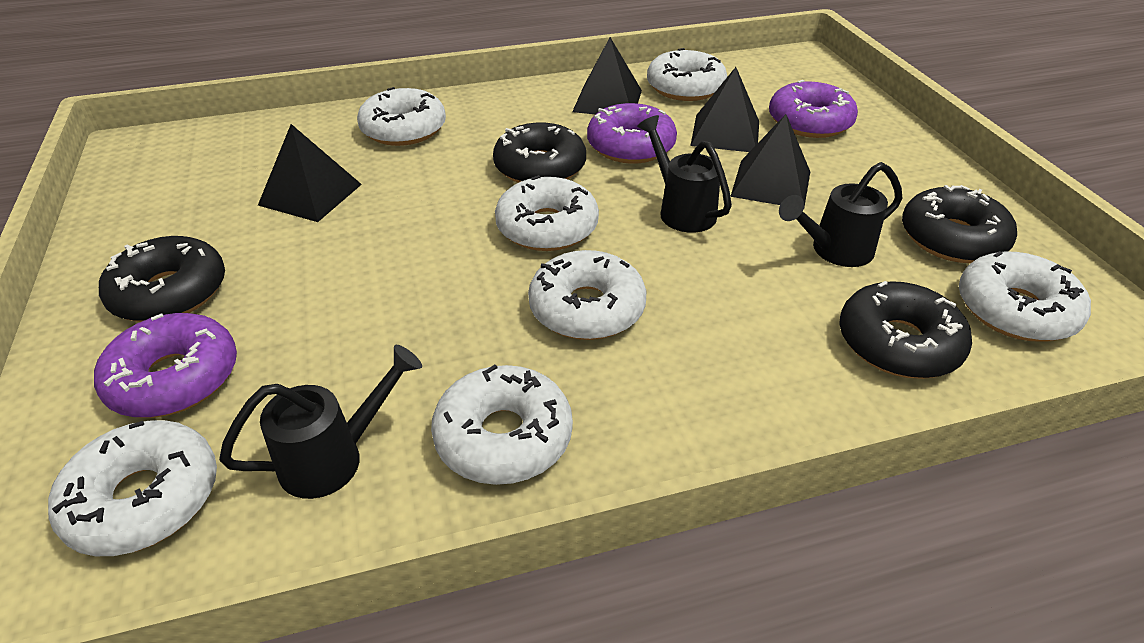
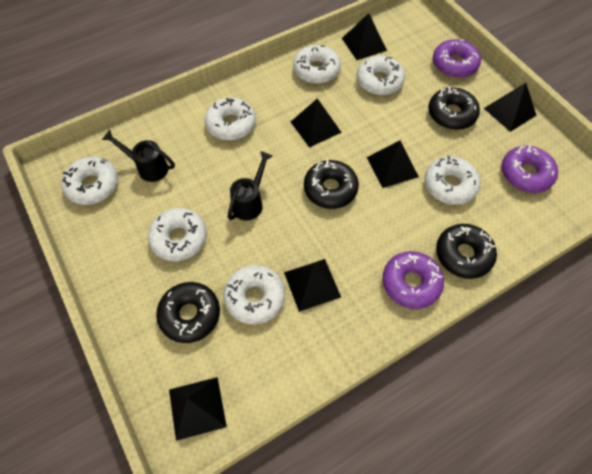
black pyramid: [258,124,362,222] [572,37,642,114] [690,67,759,152] [730,114,810,207] = 4 -> [169,377,227,441] [284,259,341,312] [291,98,342,148] [342,13,387,60] [367,140,419,188] [484,83,536,132] = 6
black watering can: [219,345,422,499] [637,115,732,233] [779,162,902,267] = 3 -> [102,130,175,182] [228,151,273,220] = 2

